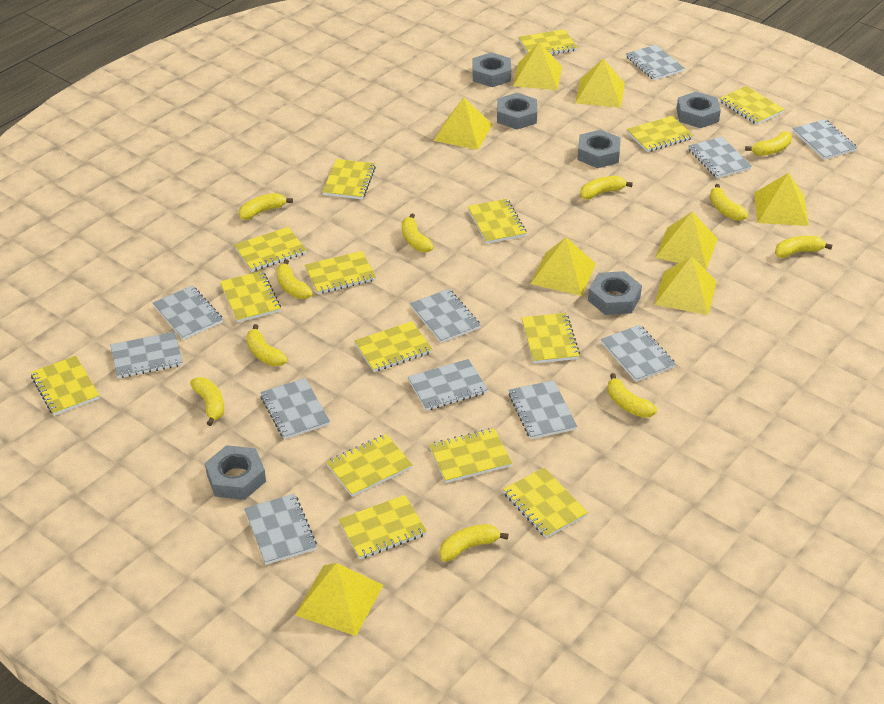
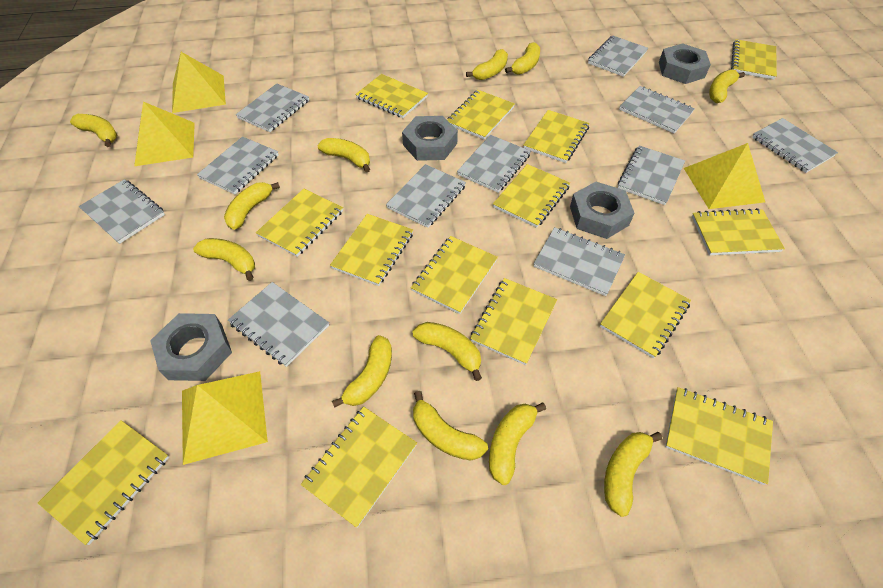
grey nut: [205,445,266,500] [472,52,511,87] [497,93,537,130] [577,130,621,168] [588,271,642,315] [677,91,721,128] = 6 -> [150,313,232,381] [402,116,458,161] [570,182,634,239] [659,43,711,84] = 4
yellow banana: [190,377,224,426] [239,193,293,220] [246,324,288,366] [276,259,313,299] [402,213,434,252] [439,524,509,562] [580,176,633,200] [607,373,657,418] [710,184,748,221] [745,131,792,156] [775,236,832,258] = 11 -> [70,114,117,147] [193,238,255,281] [224,182,280,230] [318,138,370,172] [332,335,392,408] [412,322,482,381] [413,391,488,461] [466,49,508,80] [489,403,546,485] [505,42,540,75] [604,432,662,517] [709,69,745,103] = 12
yellow notebook: [31,356,99,416] [220,271,281,322] [234,227,306,272] [304,251,376,294] [323,159,376,199] [326,434,413,497] [338,495,427,559] [354,321,432,372] [429,428,512,483] [468,199,526,244] [503,468,588,538] [519,29,577,54] [521,313,580,363] [627,116,694,152] [720,86,785,125] = 15 -> [38,420,169,545] [256,189,343,257] [301,407,417,528] [330,214,413,286] [355,74,428,118] [411,236,498,314] [448,90,515,140] [470,278,557,365] [493,164,570,228] [524,110,590,163] [600,272,691,358] [665,387,773,485] [692,208,785,255] [731,39,777,79] = 14
yellow pyramid: [295,563,383,636] [434,97,493,150] [513,42,562,90] [531,237,596,296] [575,58,625,108] [654,256,717,315] [655,212,718,269] [754,173,809,226] = 8 -> [134,102,195,166] [172,52,226,113] [182,371,268,465] [684,143,765,209] = 4

